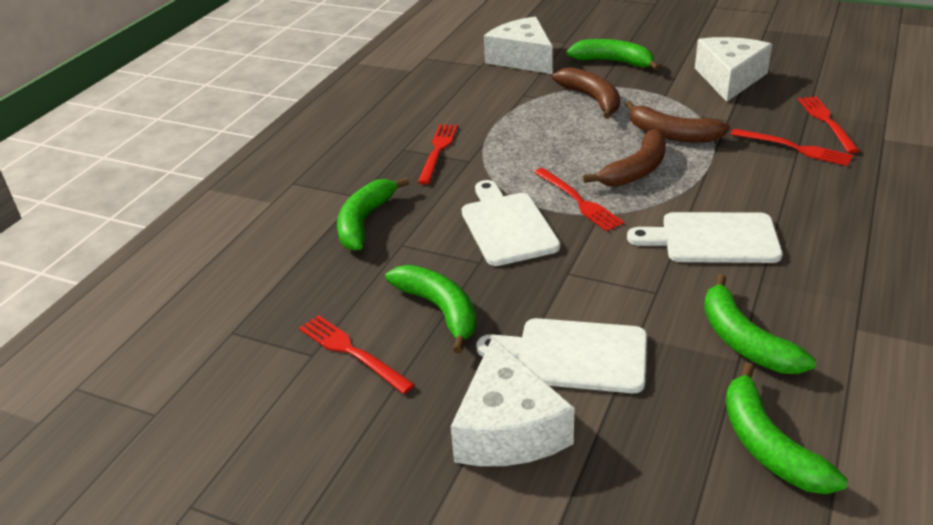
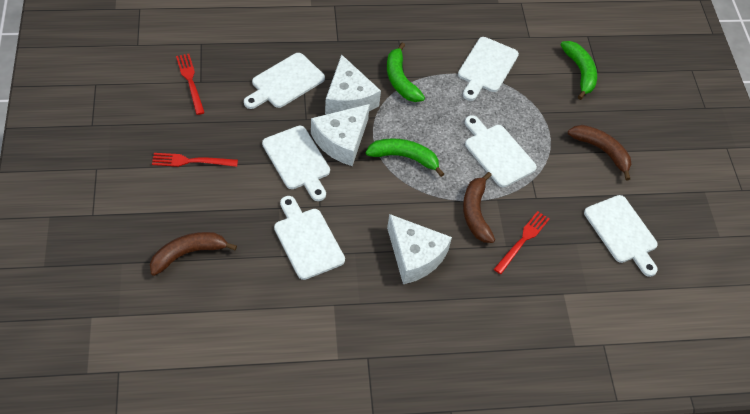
green banana: [337,177,409,251] [385,265,476,354] [567,39,660,70] [704,274,816,374] [726,363,848,494] = 5 -> [366,138,444,177] [387,42,425,102] [560,41,597,100] = 3
red fork: [299,315,415,394] [418,124,458,185] [534,168,624,231] [731,129,853,166] [798,96,860,153] = 5 -> [152,153,238,167] [176,54,205,115] [494,211,549,274] = 3
white cutting board: [462,180,560,266] [476,318,647,393] [627,212,783,263] = 3 -> [244,53,325,109] [262,126,330,201] [274,196,345,280] [458,37,519,101] [465,115,537,187] [584,195,658,277] = 6

